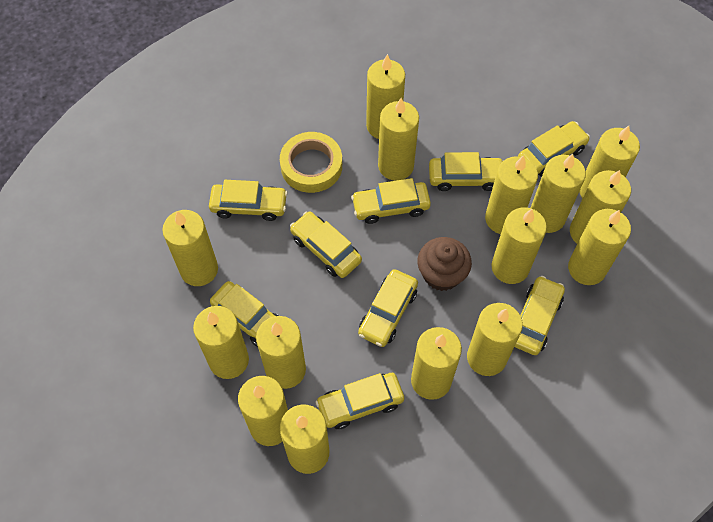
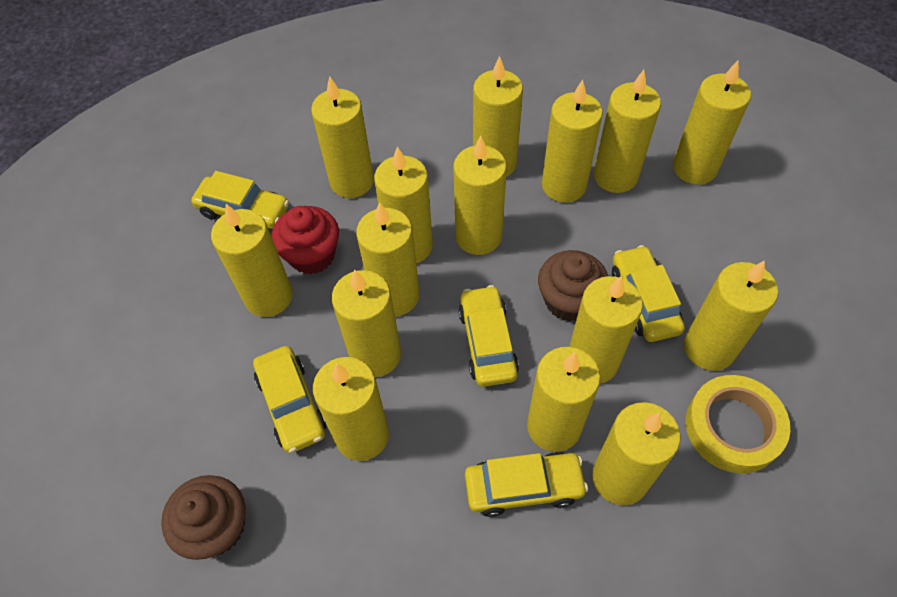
brown cupcake: [418,237,472,291] = 1 -> [161,475,246,560] [538,250,608,322] = 2
red cupcake: none = 0 -> [272,206,339,274] = 1
yellow car: [209,180,288,221] [210,281,279,347] [290,211,362,278] [316,373,404,429] [351,178,431,224] [358,269,418,347] [429,152,504,191] [515,276,565,355] [518,121,590,176] = 9 -> [191,171,289,229] [253,346,326,453] [458,285,519,387] [465,452,588,517] [612,245,685,342] = 5

